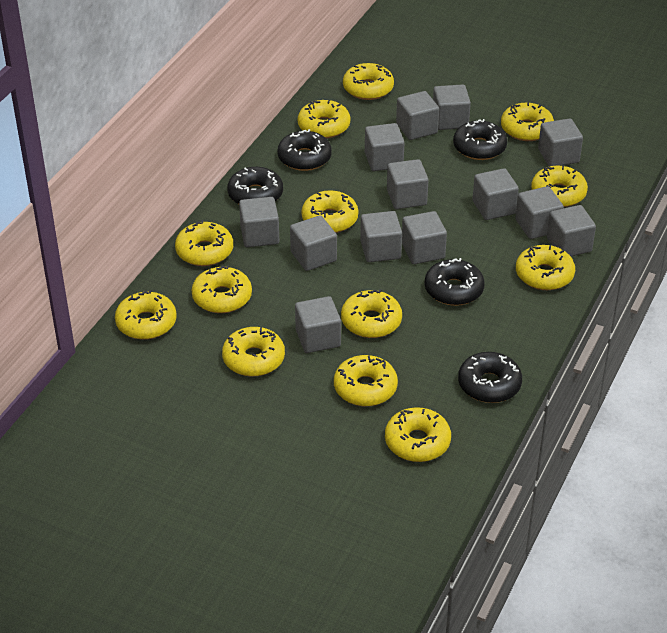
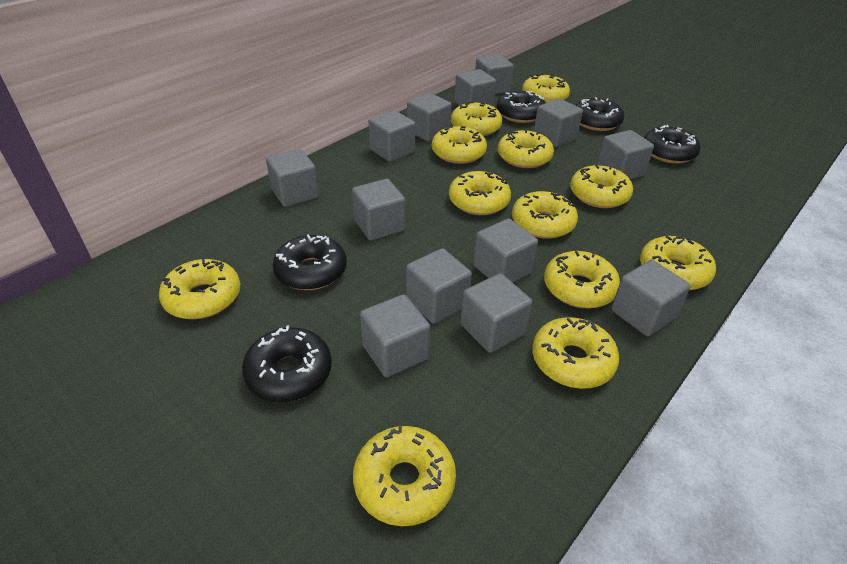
yellow donut: [115,290,177,340] [175,220,233,266] [192,265,252,313] [222,327,285,377] [298,100,350,138] [302,190,358,233] [334,355,398,406] [341,289,402,338] [343,63,394,100] [385,407,451,462] [501,102,554,141] [516,245,575,290] [531,166,588,207] = 13 -> [159,259,240,319] [353,425,456,526] [432,125,487,164] [449,171,511,215] [451,101,502,136] [498,130,554,168] [512,191,578,239] [522,73,570,103] [532,317,619,389] [544,251,620,308] [570,165,633,208] [640,236,716,290] = 12

